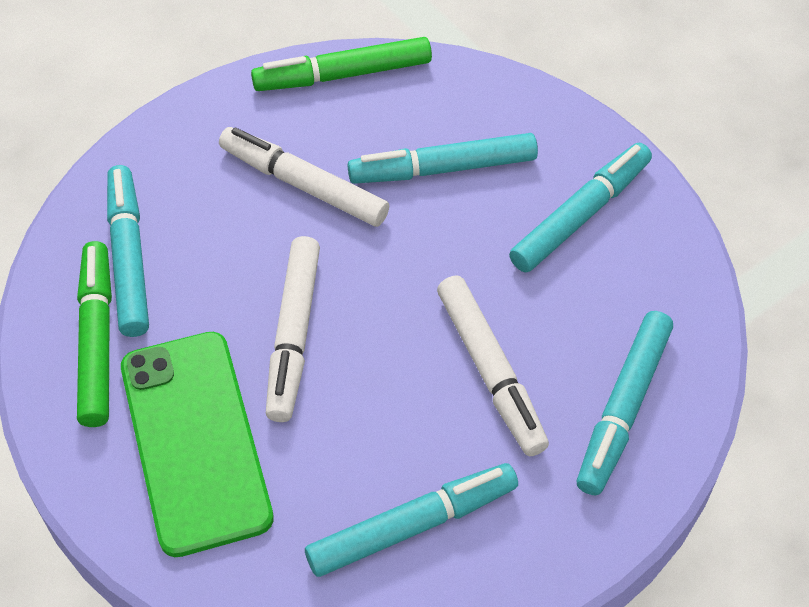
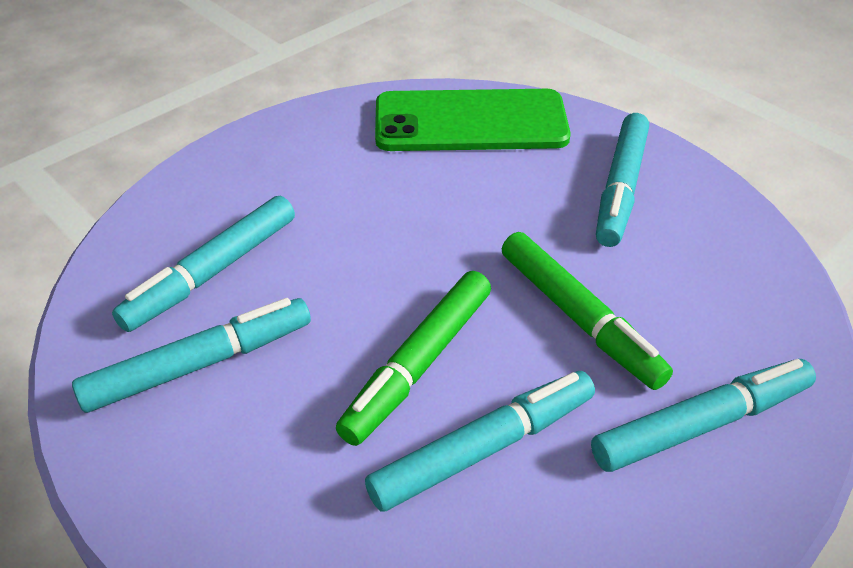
white marker: [219,127,389,227] [266,236,320,422] [437,276,549,456] = 3 -> none = 0

